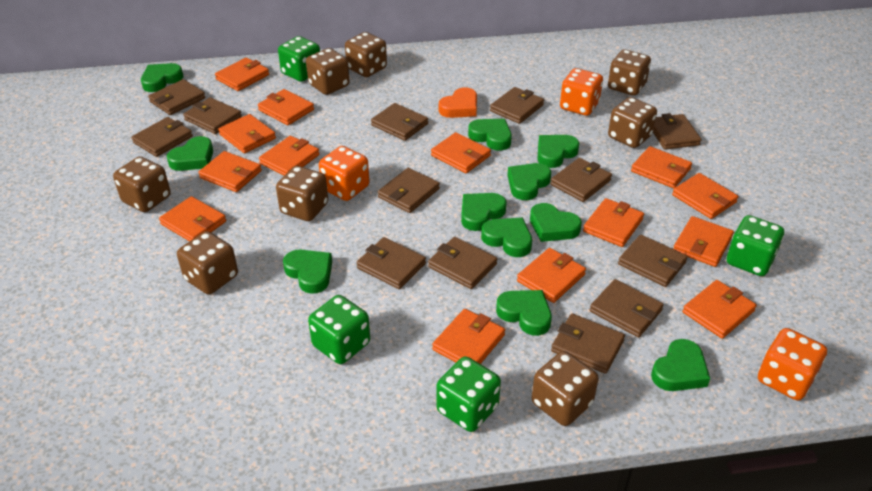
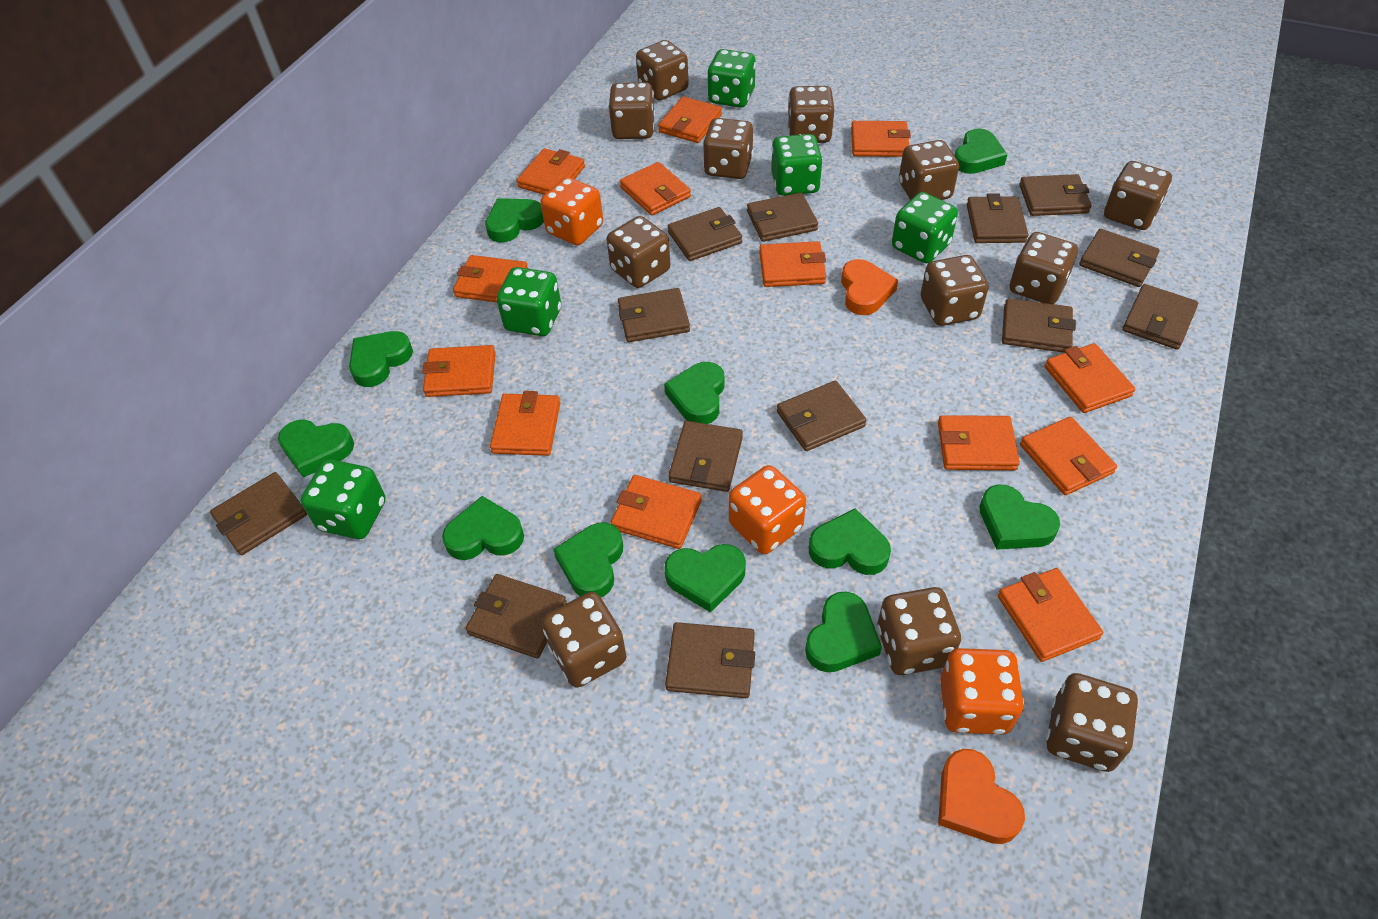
brown dice: [113,156,171,212] [177,231,238,295] [276,166,328,221] [306,48,350,95] [345,32,387,77] [532,351,599,426] [608,49,651,96] [608,97,657,148] = 8 -> [542,592,627,688] [607,216,670,288] [608,82,655,139] [636,40,689,100] [703,118,753,179] [787,86,834,143] [877,587,961,675] [899,140,959,200] [921,255,989,326] [1010,232,1078,304] [1046,673,1138,772] [1104,161,1172,230] = 12
green dice: [278,36,320,82] [308,295,370,364] [437,356,501,432] [727,215,784,276] = 4 -> [301,459,386,539] [497,267,561,336] [707,49,756,108] [771,134,823,196] [892,192,958,263] = 5
orange heart: [439,87,477,118] = 1 -> [841,259,898,315] [938,749,1025,844] = 2
orange wallet: [159,196,226,241] [198,151,262,192] [215,57,269,91] [218,114,276,154] [258,89,314,125] [259,136,320,176] [431,132,491,173] [432,309,505,364] [517,248,586,303] [583,198,644,247] [631,146,692,188] [672,173,739,219] [673,216,734,267] [683,280,757,339] = 14 -> [422,345,496,397] [453,255,528,302] [490,391,560,456] [517,148,585,195] [611,475,702,549] [620,162,691,215] [658,96,722,143] [759,241,826,287] [851,121,911,157] [938,415,1020,470] [998,568,1103,662] [1020,417,1117,495] [1045,343,1135,413] = 13

